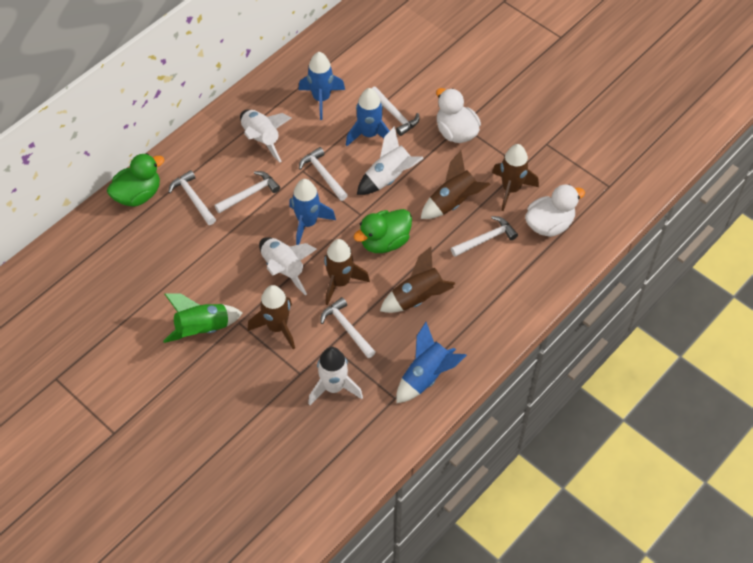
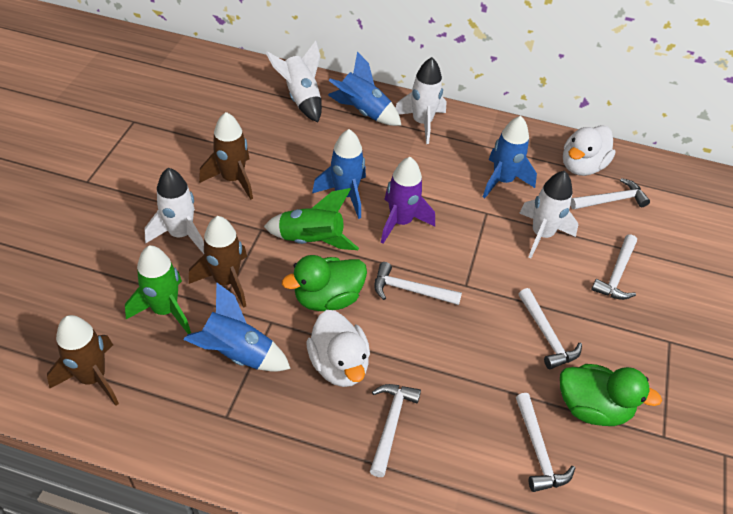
brown rocket: [248,285,295,349] [324,239,370,305] [380,247,455,313] [420,151,490,219] [492,144,539,211] = 5 -> [47,315,119,406] [189,216,247,308] [199,112,253,200] = 3
green rocket: [163,294,242,343] = 1 -> [125,246,191,334] [264,188,359,250] = 2
purple rocket: none = 0 -> [381,157,435,244] = 1

